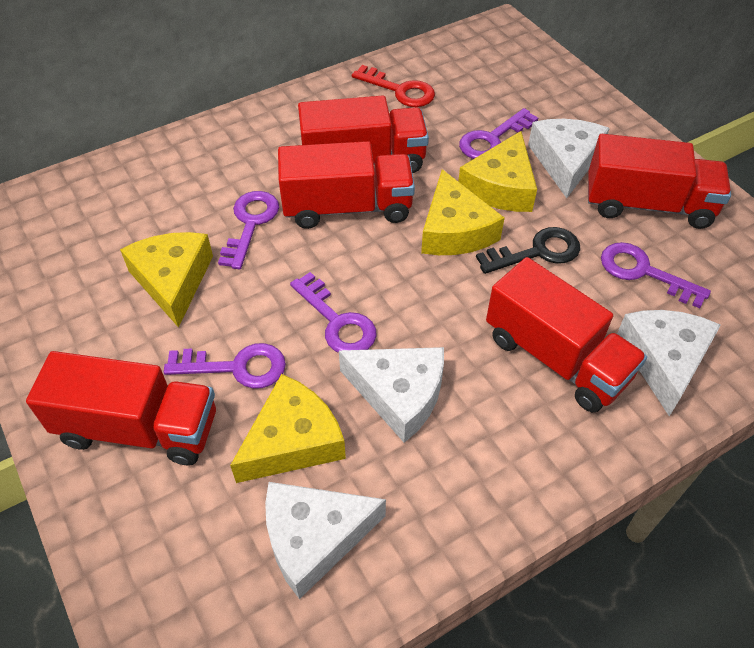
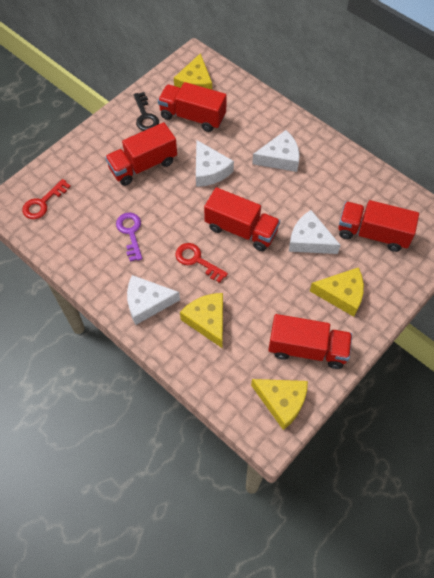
purple key: [164,343,286,389] [218,191,279,269] [290,272,377,353] [459,108,538,159] [601,242,711,308] = 5 -> [116,213,142,262] = 1
red key: [352,65,435,107] = 1 -> [22,179,71,219] [175,243,228,283] = 2

